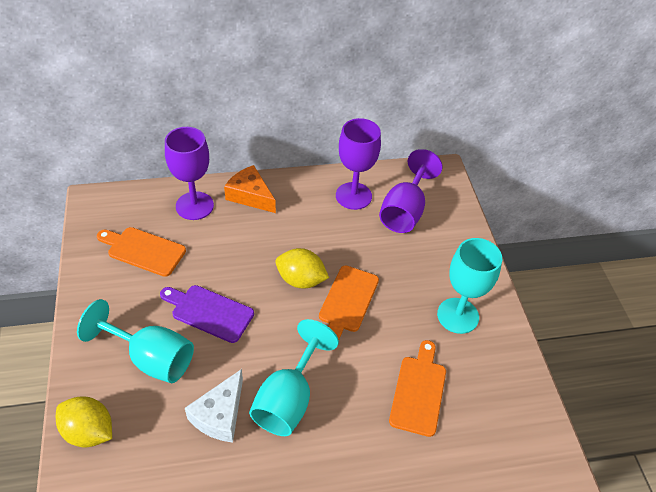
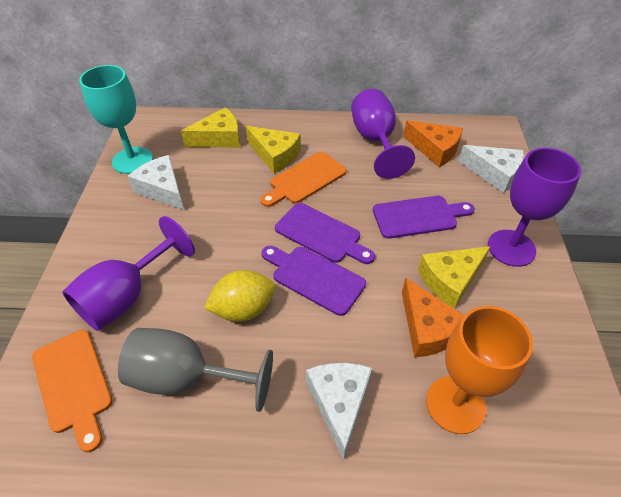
grey goblet: none = 0 -> [118,328,273,412] = 1
orange cheese: [224,165,276,213] = 1 -> [402,277,464,358] [403,120,463,167] = 2
orange cutting board: [97,227,186,277] [319,265,379,340] [389,340,446,437] = 3 -> [32,330,113,452] [261,152,346,207] = 2
orange goblet: none = 0 -> [426,306,533,434] = 1
purple cutting board: [160,285,254,343] = 1 -> [261,246,366,316] [275,203,375,264] [373,196,475,239] = 3
turquoise goblet: [77,299,194,383] [249,319,339,436] [437,238,502,334] = 3 -> [79,65,153,174] = 1
white cheese: [185,369,243,443] = 1 -> [127,155,184,210] [306,363,372,460] [458,145,524,193] = 3
yellow cheese: none = 0 -> [181,107,240,148] [246,126,301,173] [418,246,491,309] = 3
yellow lemon: [56,397,112,447] [275,248,329,289] = 2 -> [204,270,275,322] = 1

